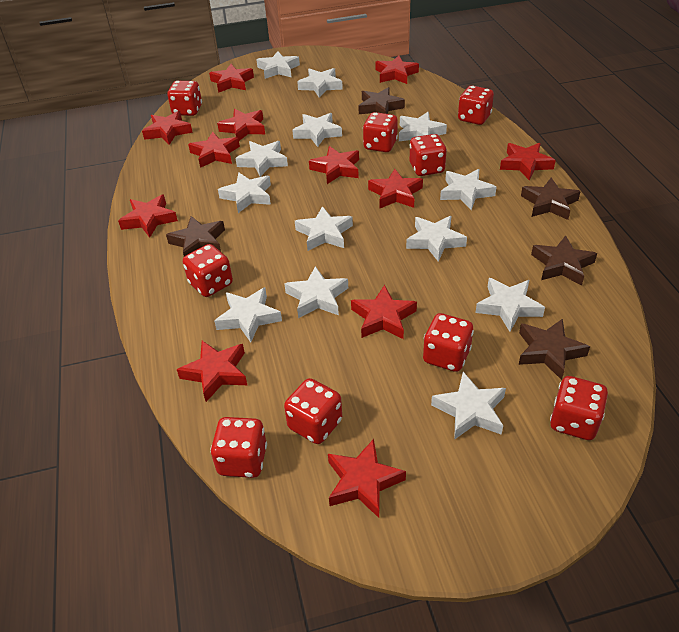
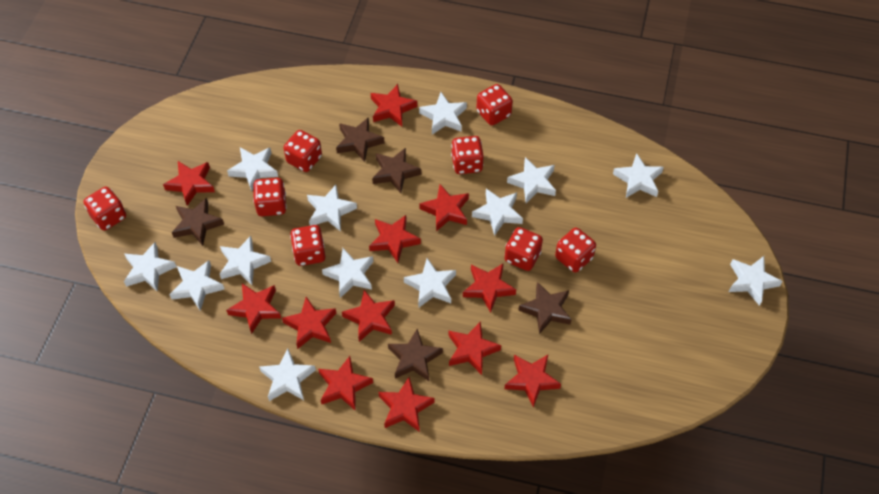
red dice: [167,81,202,116] [183,244,233,297] [210,417,267,478] [284,378,342,444] [363,112,398,152] [410,134,447,176] [423,313,474,372] [458,85,494,125] [550,376,608,440] = 9 -> [84,187,126,231] [253,178,287,216] [284,130,322,172] [290,225,325,266] [451,136,484,174] [476,84,513,125] [505,227,543,271] [555,228,596,273] = 8

